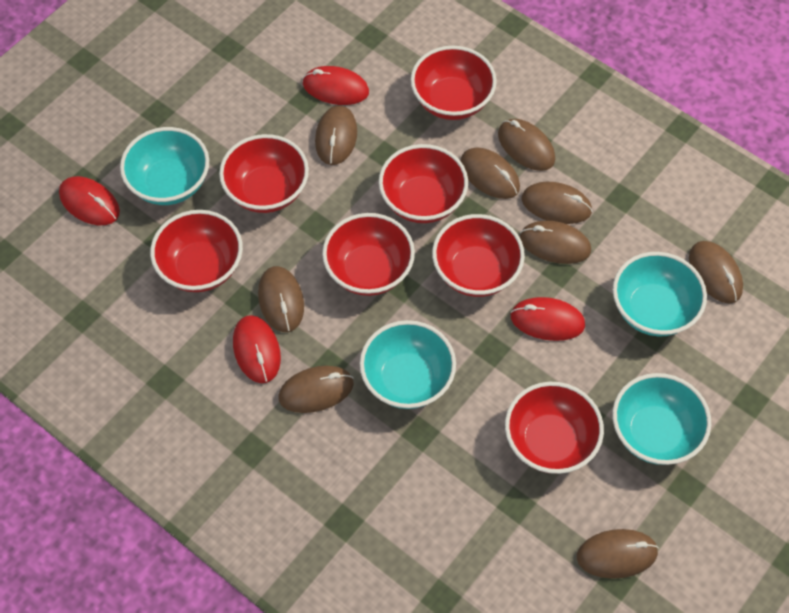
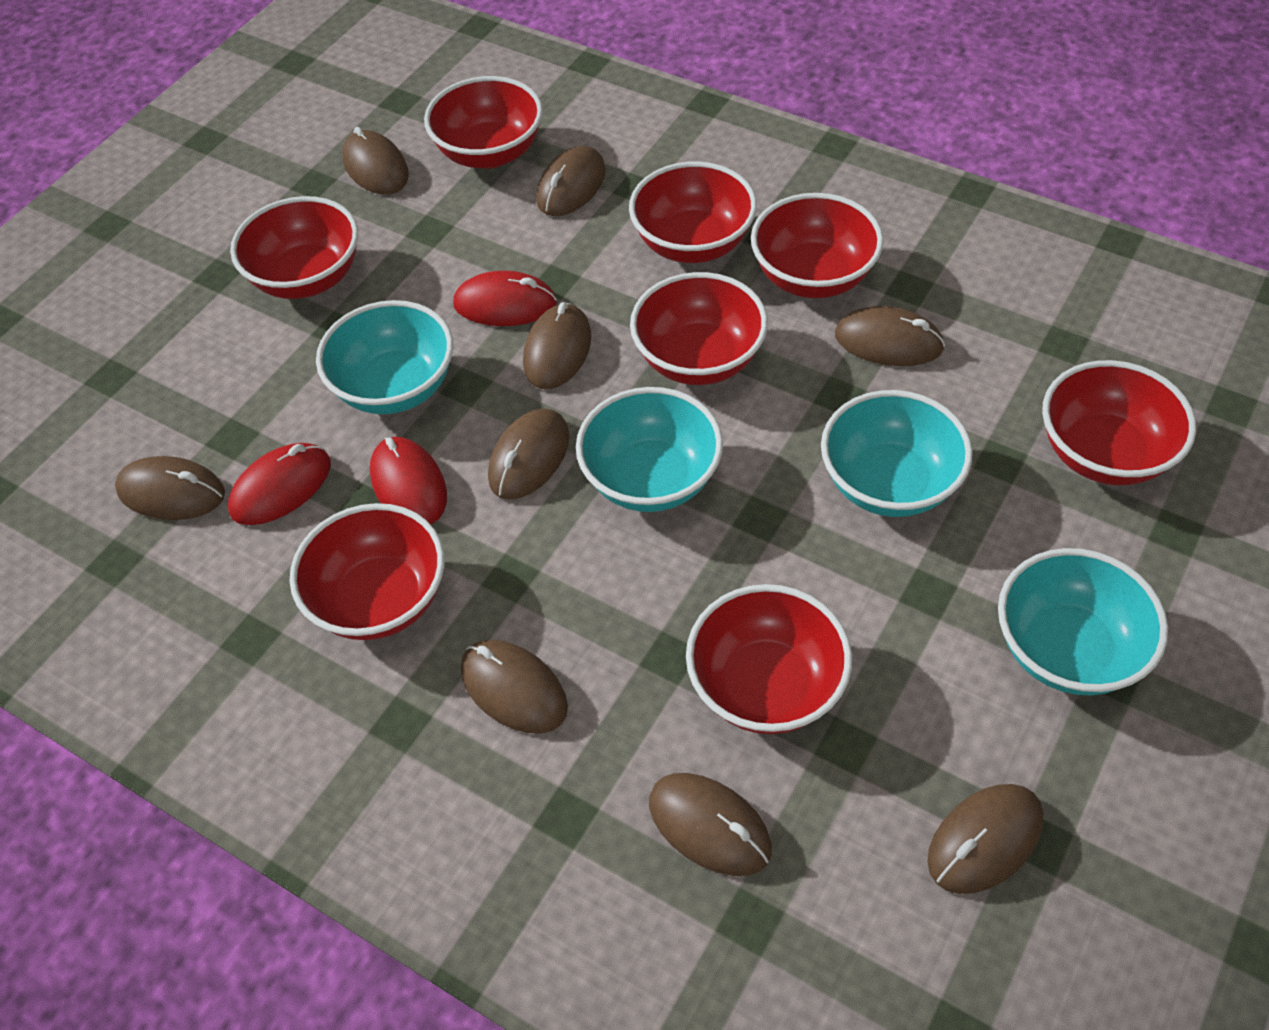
red bowl: [150,210,243,292] [219,134,309,213] [322,213,415,296] [379,144,468,223] [411,46,497,120] [432,214,525,297] [505,382,604,474] = 7 -> [230,196,358,299] [290,503,444,640] [424,76,543,169] [629,162,757,263] [630,272,768,385] [686,584,852,734] [751,193,884,298] [1042,360,1196,485] = 8
red mouse: [59,176,120,225] [233,315,281,383] [303,66,369,105] [510,297,585,341] = 4 -> [228,443,331,525] [370,437,447,524] [453,271,557,326] = 3

